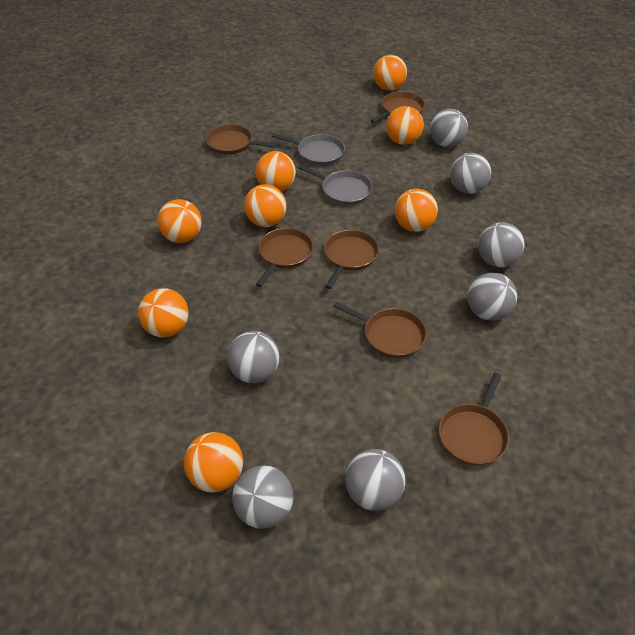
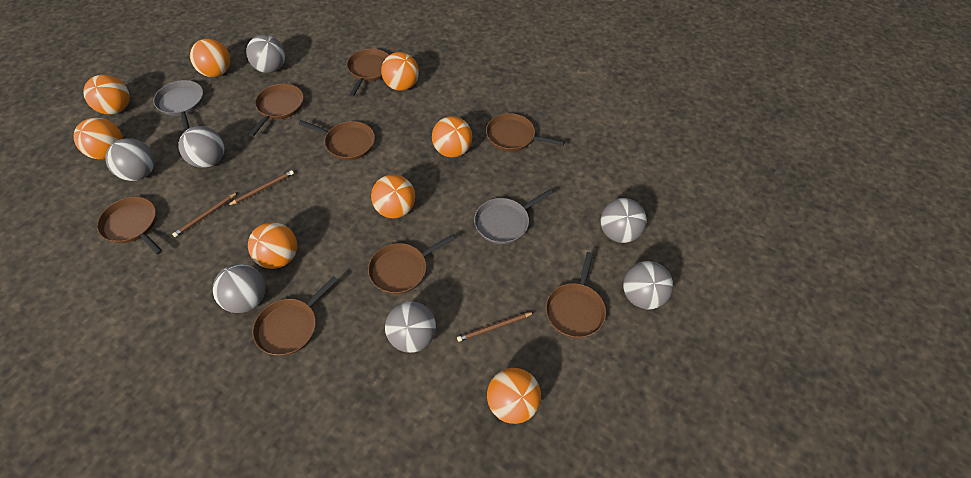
brown pan: [206,124,278,155] [256,228,313,287] [324,230,379,289] [333,302,427,358] [370,91,425,123] [439,373,509,466] = 6 -> [97,197,162,254] [249,83,304,136] [252,276,338,356] [299,120,375,160] [347,49,389,97] [368,235,455,294] [486,113,565,152] [546,252,606,338] = 8
brown pencil: none = 0 -> [172,192,238,237] [227,170,294,206] [457,312,534,342] = 3

